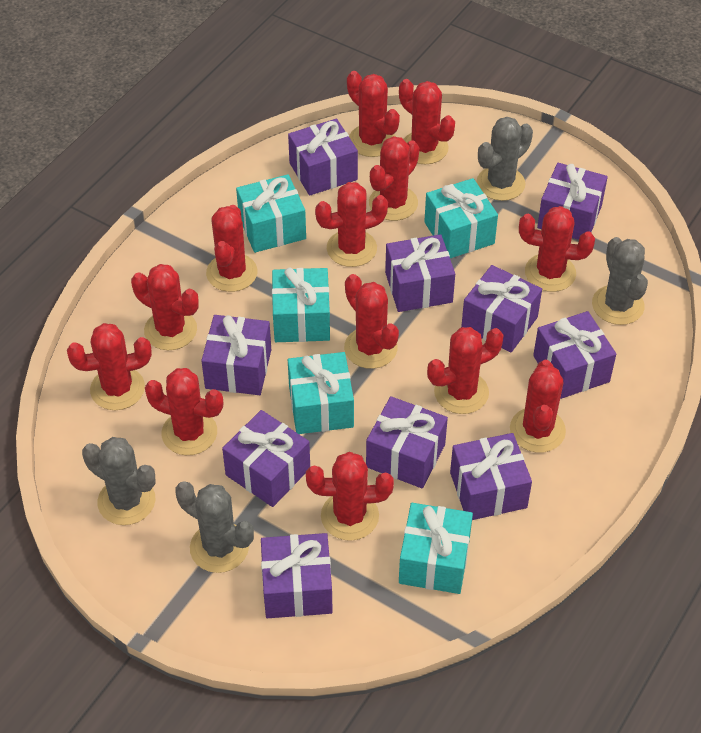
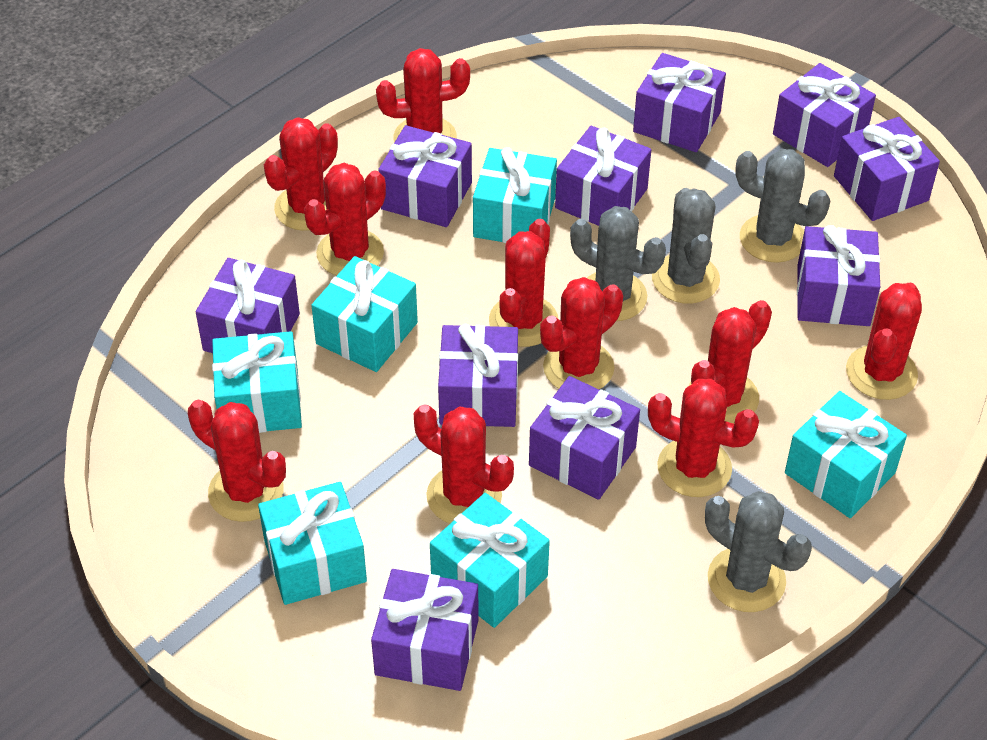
red cactus: [67,323,152,410] [131,264,199,350] [145,368,223,455] [206,205,258,292] [306,452,394,541] [315,182,388,267] [344,274,399,369] [347,71,400,157] [369,136,419,221] [399,79,455,165] [427,327,504,414] [510,360,566,453] [519,206,595,292] = 13 -> [188,400,286,522] [264,117,338,231] [304,163,386,275] [376,48,470,143] [413,405,514,524] [489,219,558,347] [540,277,623,389] [648,379,759,497] [689,300,772,424] [846,282,922,400] = 10
turquoise gift: [236,174,306,253] [272,267,330,342] [288,352,354,434] [399,503,473,594] [424,178,498,258] = 5 -> [212,331,302,433] [258,482,367,605] [311,256,418,372] [430,493,550,628] [473,147,557,243] [785,391,907,518] = 6

